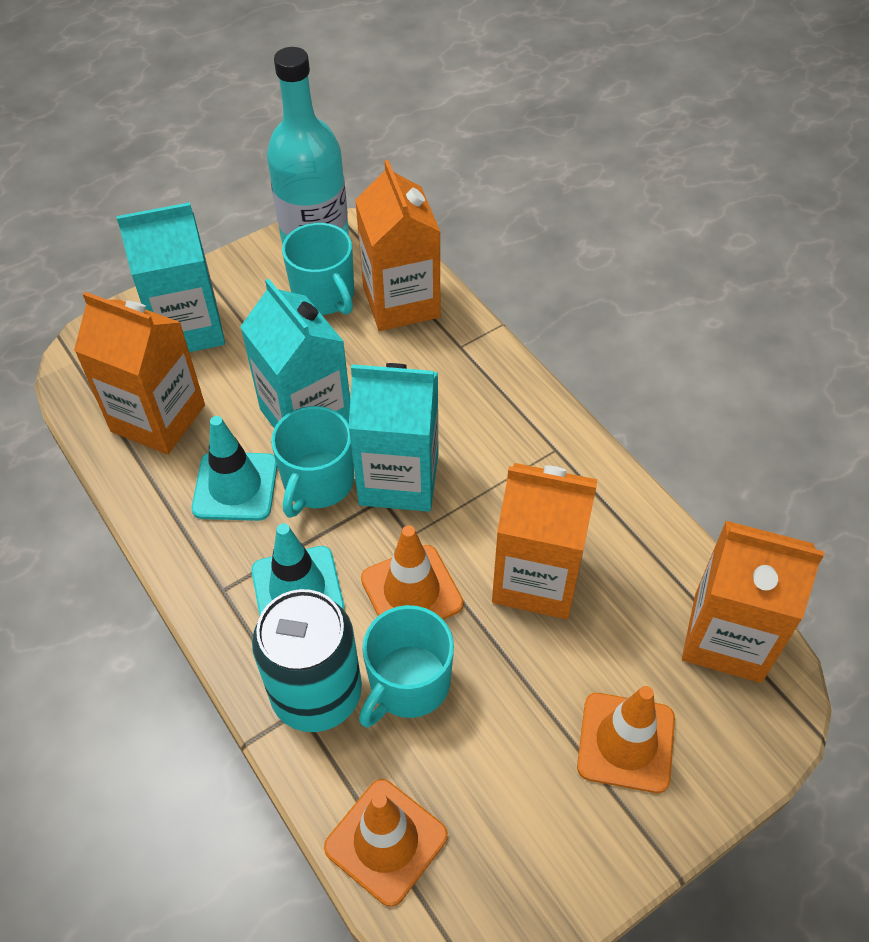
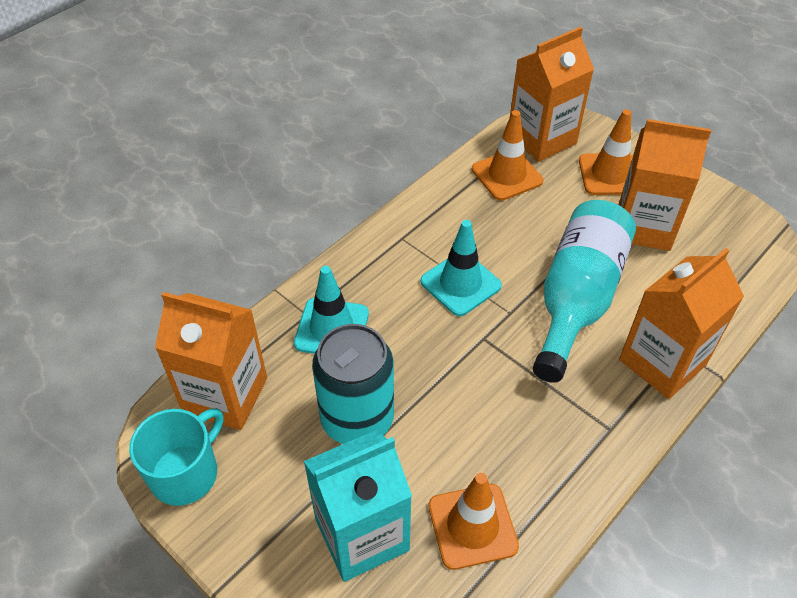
turquoise carton: [116,202,225,352] [240,279,350,428] [349,363,438,512] = 3 -> [303,430,412,582] = 1
turquoise mug: [271,406,354,518] [282,223,354,315] [359,605,454,728] = 3 -> [129,408,224,506] = 1

